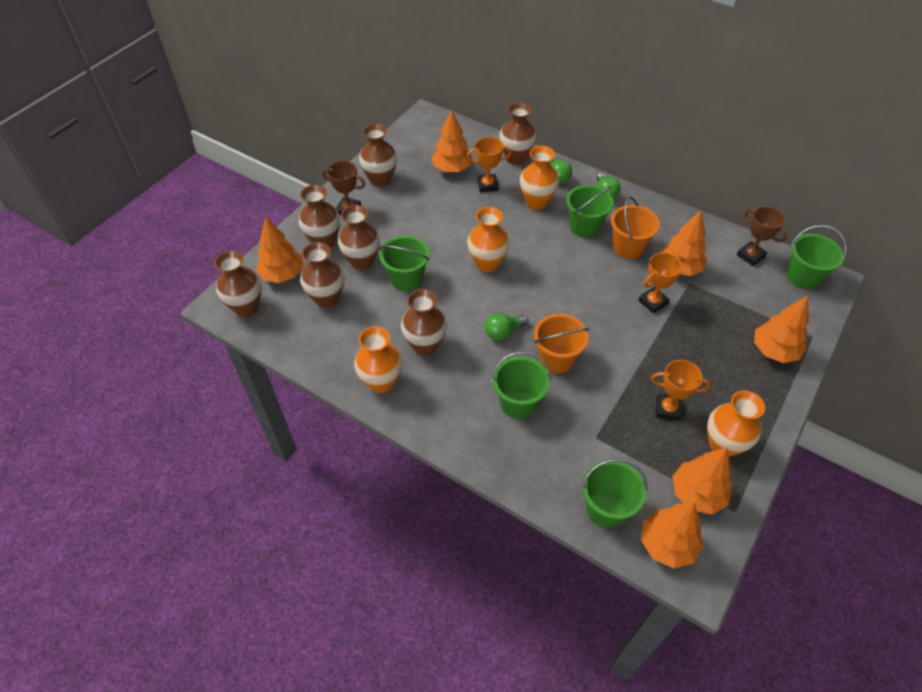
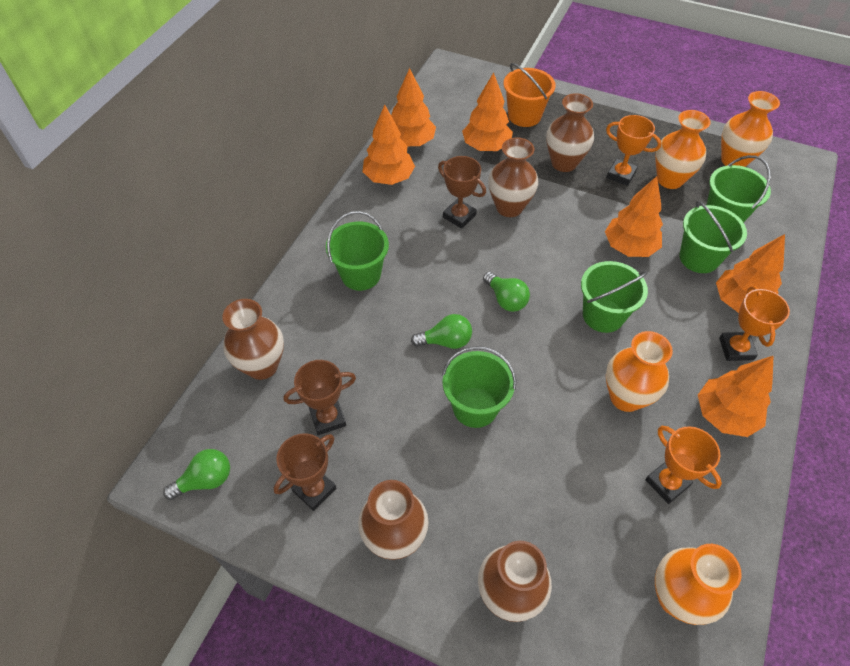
brown trophy: [322,161,365,215] [737,206,787,266] = 2 -> [274,433,336,511] [284,360,356,435] [438,156,486,229] = 3
brown vase: [214,250,262,317] [299,185,340,248] [300,242,344,308] [338,205,380,270] [359,124,397,187] [401,289,447,356] [499,102,536,165] = 7 -> [222,299,284,380] [358,480,428,560] [478,541,552,622] [488,137,538,217] [546,93,594,172] = 5
orange bucket: [534,314,589,374] [611,197,660,259] = 2 -> [504,63,556,127] = 1

